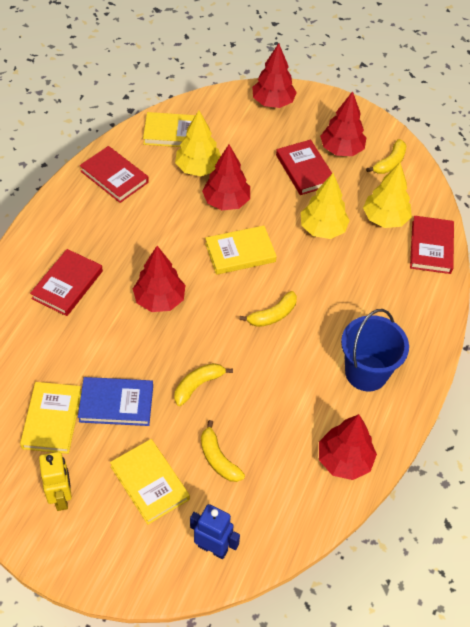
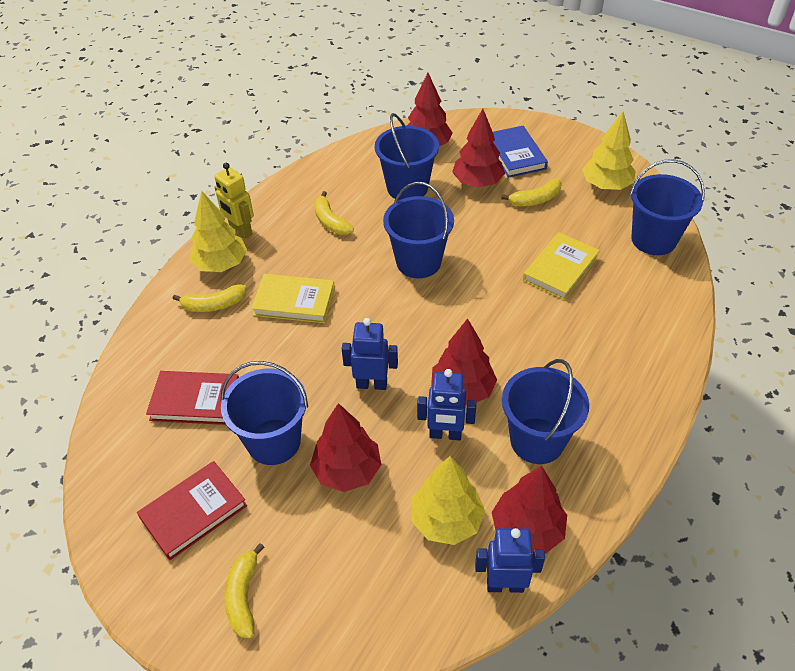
blue bucket: [341,309,409,391] = 1 -> [221,361,308,465] [375,113,439,200] [383,182,454,278] [502,359,589,464] [630,159,705,255] = 5
blue robot: [190,504,240,559] = 1 -> [342,318,398,390] [417,369,477,440] [475,528,545,593] = 3
red book: [30,249,103,316] [80,146,149,203] [276,140,332,195] [410,216,454,274] = 4 -> [137,461,247,560] [146,371,239,425] = 2
yellow book: [20,382,82,454] [110,439,190,525] [143,112,195,147] [205,226,277,275] = 4 -> [251,274,335,323] [523,232,600,300] = 2

